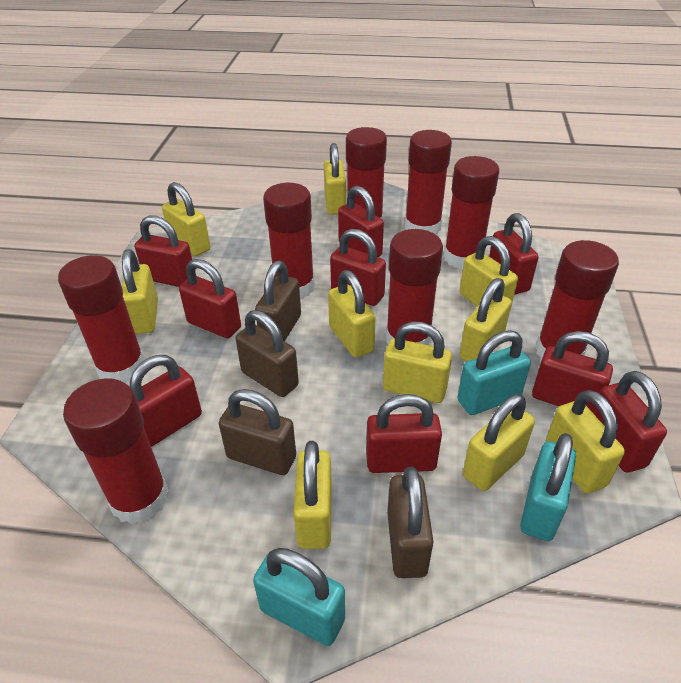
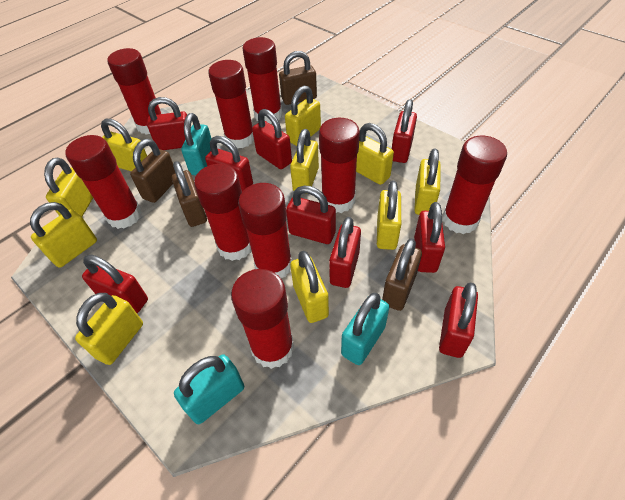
red glue stick: [58,255,145,383] [63,378,169,525] [263,183,315,299] [346,127,387,220] [386,229,443,345] [405,130,452,234] [444,156,499,269] [536,240,619,360] = 8 -> [65,135,142,229] [107,48,162,135] [194,164,251,261] [208,60,254,149] [231,269,294,369] [238,183,292,278] [242,37,282,124] [319,118,360,213] [442,136,507,234] = 9

